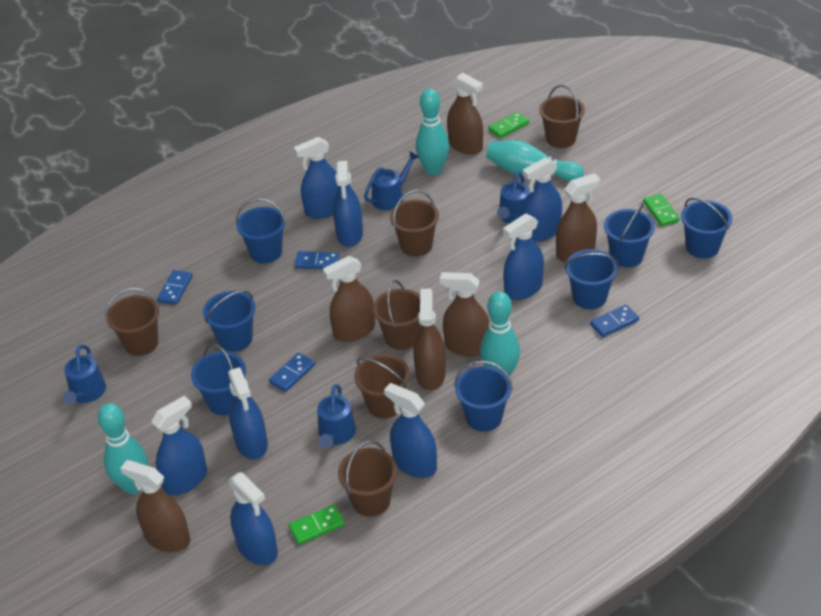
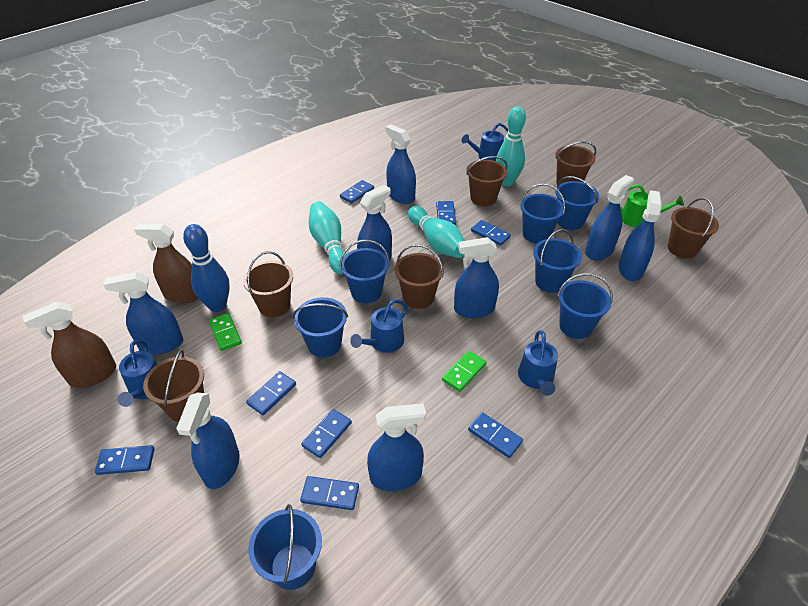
blue bowling pin: none = 0 -> [183,224,230,312] = 1
blue domino: [157,270,193,305] [269,353,315,392] [295,251,339,269] [590,305,639,337] = 4 -> [95,445,155,475] [246,371,296,415] [300,476,359,510] [301,409,352,458] [340,180,374,204] [436,201,456,225] [468,412,523,458] [471,220,511,246] = 8
brown spray bottle: [120,460,191,552] [323,256,375,342] [413,289,446,390] [440,272,489,356] [447,72,483,154] [556,173,600,262] = 6 -> [23,302,116,388] [134,224,198,303] = 2
green domino: [289,505,345,545] [488,112,529,138] [643,194,680,226] = 3 -> [209,313,242,351] [442,351,487,392] = 2
green watering can: none = 0 -> [620,184,684,227] = 1
turquoise bowling pin: [98,403,148,494] [416,88,449,175] [480,291,520,377] [486,140,584,182] = 4 -> [309,202,346,274] [408,206,465,258] [496,106,526,186] = 3

